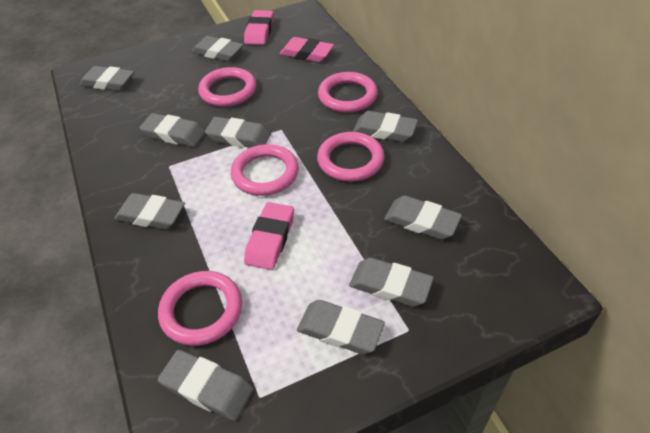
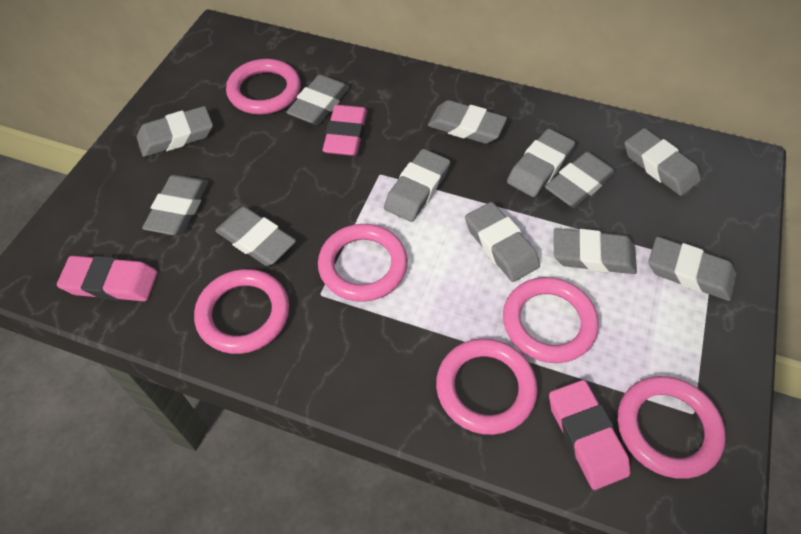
grey eraser: [80,66,134,91] [114,193,185,229] [140,113,205,147] [158,350,253,421] [192,36,244,62] [205,117,271,148] [297,300,385,354] [349,258,434,307] [353,111,418,142] [384,195,462,240] = 10 -> [137,106,213,157] [142,175,208,235] [215,207,296,266] [286,75,349,125] [384,149,450,222] [428,100,507,144] [465,202,540,282] [507,129,575,197] [545,152,615,208] [554,228,637,274] [624,128,701,196] [649,237,736,301] = 12
pink ring: [158,271,242,346] [198,67,256,107] [231,144,299,196] [317,132,385,182] [318,72,378,113] = 5 -> [194,269,289,354] [226,59,301,114] [318,224,408,302] [436,339,538,435] [503,277,599,363] [618,376,726,479] = 6

